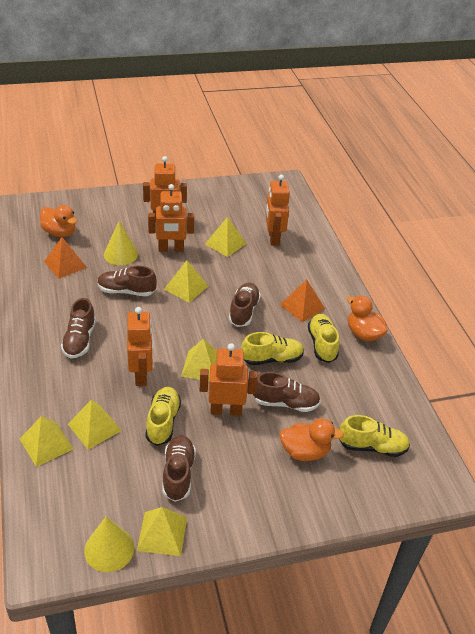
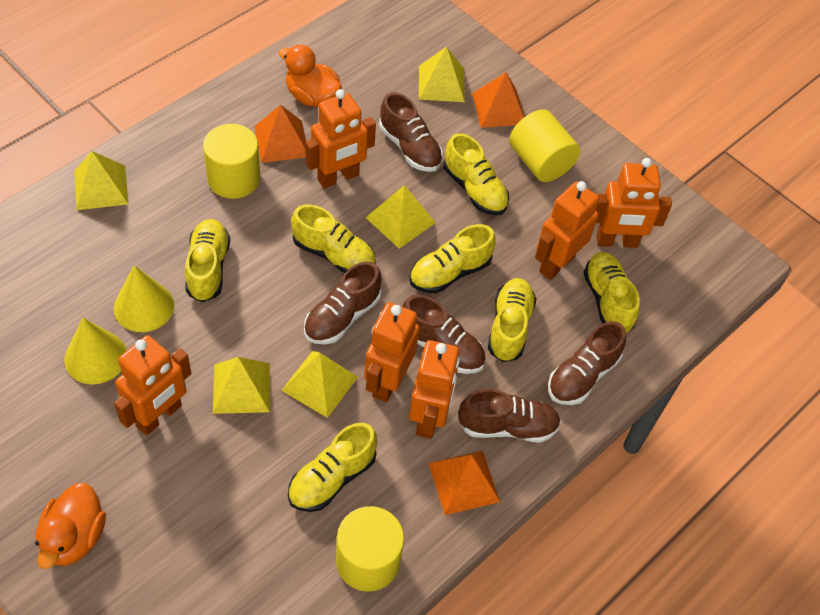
orange duck: [40,205,77,237] [279,418,344,461] [347,296,388,341] = 3 -> [35,482,106,569] [278,45,342,107] = 2
orange pyramid: [44,237,87,279] [280,280,325,322] = 2 -> [254,105,306,163] [428,451,500,515] [472,72,524,128] = 3
orange robot: [127,307,153,386] [143,156,187,222] [148,184,194,252] [199,343,258,416] [265,175,290,246] = 5 -> [114,335,191,435] [305,89,376,189] [364,302,419,402] [409,340,460,439] [535,181,599,280] [595,158,672,248] = 6
yellow cylinder: none = 0 -> [203,124,260,199] [336,506,404,592] [509,109,580,182] = 3
yellow pyramid: [20,416,73,467] [68,399,122,449] [137,507,187,556] [164,260,208,303] [181,338,217,381] [205,217,247,257] = 6 -> [74,151,129,210] [213,357,270,414] [281,351,358,418] [365,185,436,249] [419,47,465,102] = 5
yellow shoe: [145,387,181,446] [241,332,304,365] [308,314,339,363] [339,415,410,457] = 4 -> [185,219,230,302] [288,423,377,512] [291,204,376,273] [409,224,496,293] [444,133,509,215] [488,278,537,362] [583,252,640,333] = 7

